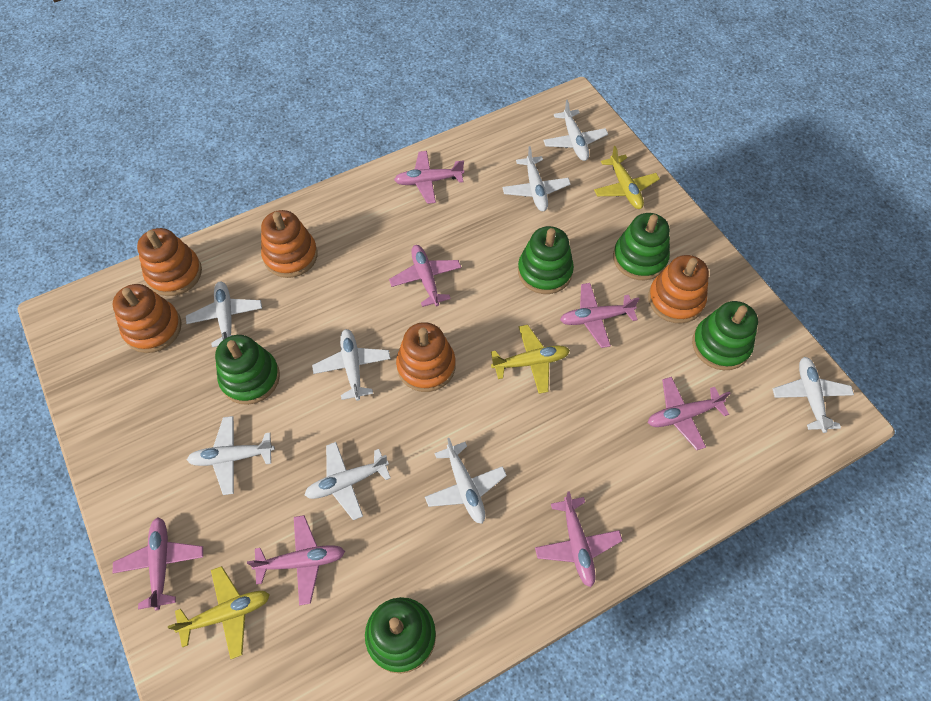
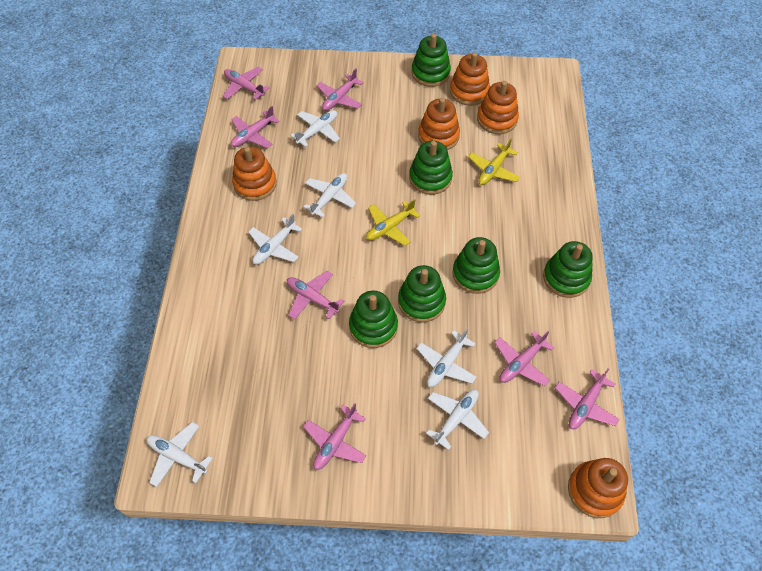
green stacking toy: [215,335,280,405] [365,597,436,674] [518,226,574,294] [613,213,670,280] [692,301,758,370] = 5 -> [349,291,398,348] [398,265,446,323] [409,141,453,195] [412,34,451,87] [452,237,500,294] [543,241,593,298] = 6
white plane: [186,281,262,347] [187,416,275,495] [305,442,390,520] [312,329,391,401] [425,438,507,524] [502,146,571,211] [543,100,608,161] [773,357,854,433] = 8 -> [147,422,213,487] [249,214,302,265] [290,110,340,147] [304,173,356,218] [416,328,477,387] [426,389,489,450] = 6
yellow plane: [168,566,270,659] [491,325,570,394] [594,146,660,209] = 3 -> [366,199,420,246] [468,138,520,185] = 2

